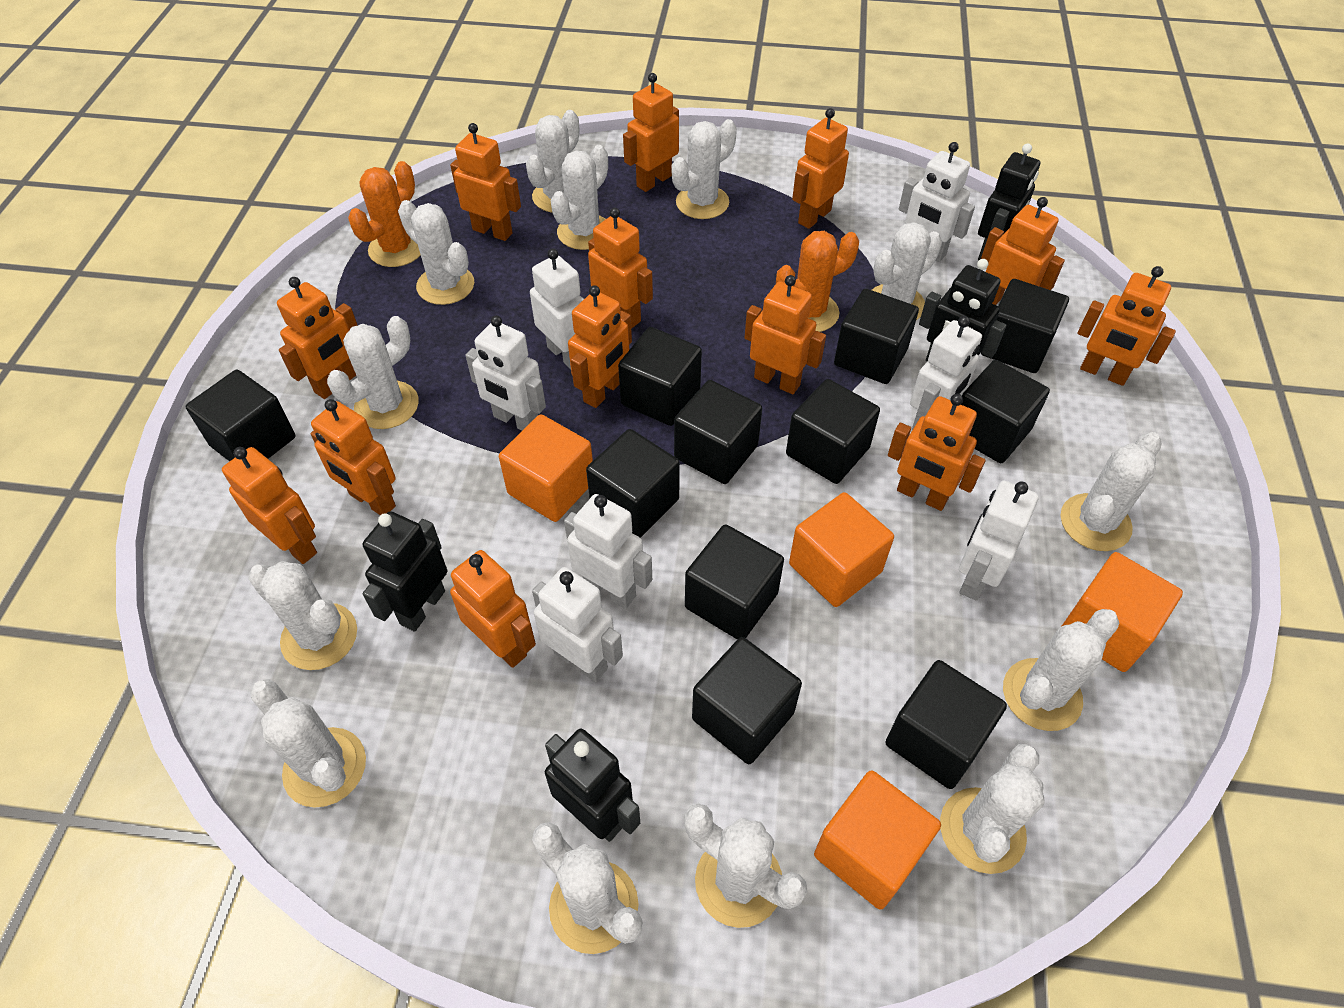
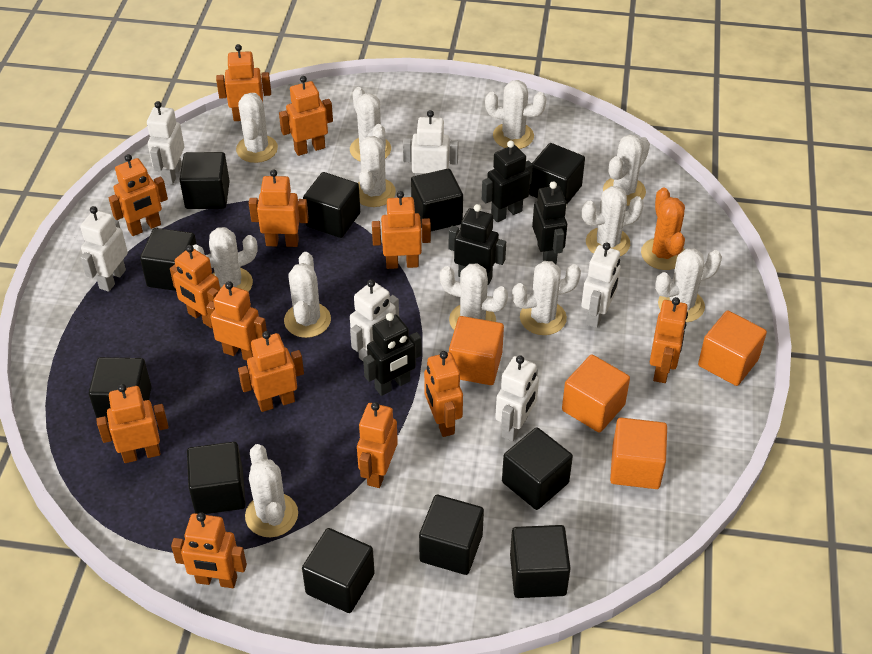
orange cactus: [348,161,420,267] [776,231,859,332] = 2 -> [641,188,685,270] = 1
white cactus: [248,561,357,670] [250,679,366,808] [327,316,419,429] [398,200,475,305] [526,110,580,213] [532,822,642,954] [551,145,608,250] [671,119,737,219] [685,804,807,928] [872,222,942,320] [940,744,1045,874] [1003,609,1119,731] [1061,432,1162,551] = 13 -> [193,227,258,292] [236,93,278,163] [245,444,298,537] [284,252,331,338] [350,87,391,162] [358,128,396,207] [440,263,508,330] [485,80,547,149] [512,261,581,335] [582,186,644,256] [603,134,650,206] [655,248,722,322] = 12
white robot: [465,315,546,431] [530,248,584,369] [532,567,623,682] [564,494,652,609] [899,142,975,262] [910,316,982,430] [959,481,1038,601] = 7 -> [80,206,128,292] [147,101,184,185] [350,279,399,361] [403,110,458,176] [495,355,539,441] [581,242,621,328] = 6

